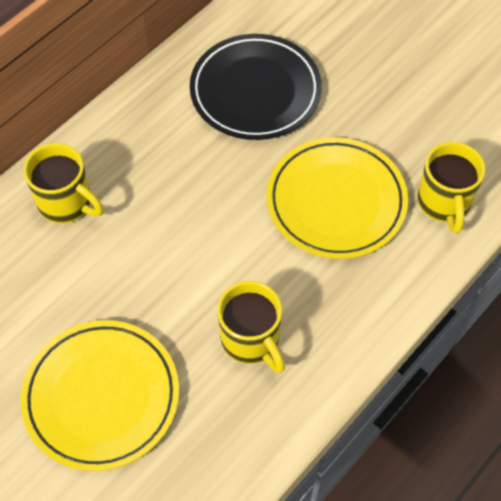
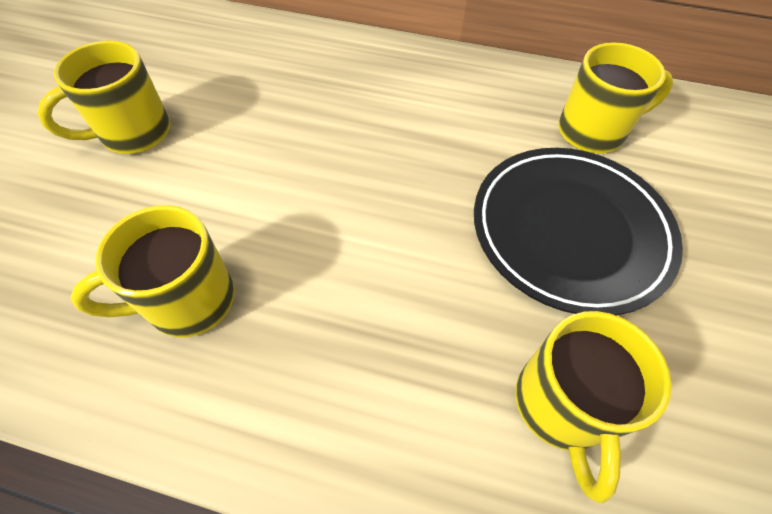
yellow mug: [23,143,104,223] [217,281,285,373] [417,142,486,234] = 3 -> [37,41,170,154] [71,205,235,338] [515,311,672,503] [558,42,673,153] = 4
yellow plate: [21,320,179,471] [267,137,408,259] = 2 -> none = 0

